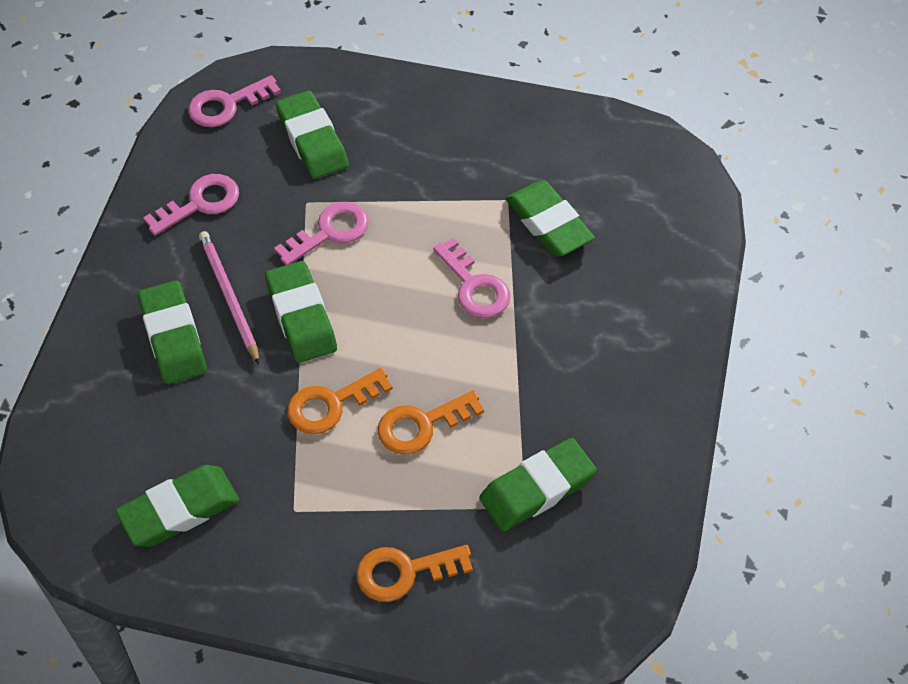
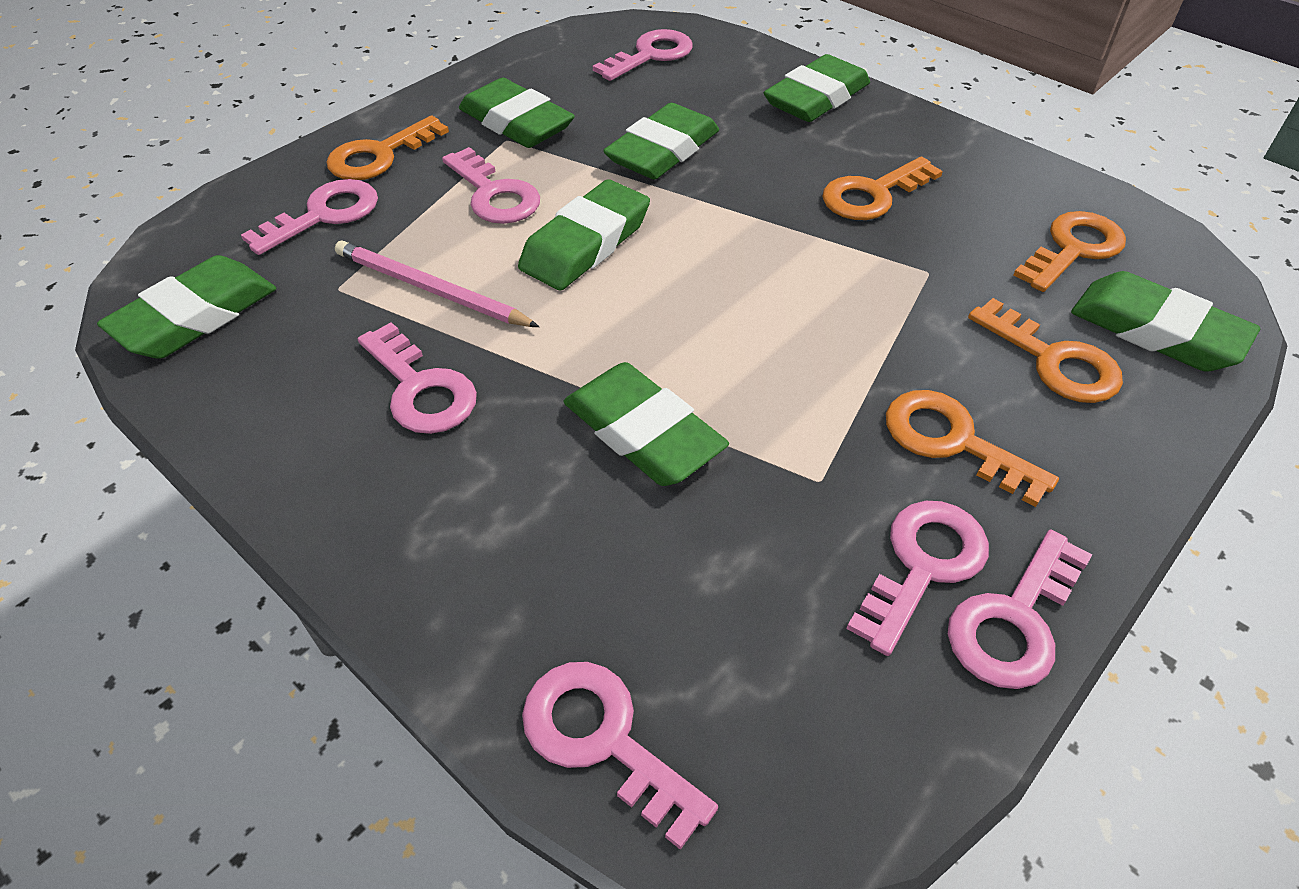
green eraser: [115,465,239,547] [138,280,207,384] [265,261,337,363] [276,91,349,179] [479,438,597,531] [505,180,595,257] = 6 -> [97,255,276,359] [459,78,575,148] [518,179,650,290] [563,362,729,486] [603,103,719,179] [764,54,870,122] [1071,271,1260,372] = 7
orange key: [287,368,393,434] [356,545,473,602] [378,390,484,455] = 3 -> [327,115,449,180] [822,157,943,220] [886,390,1059,507] [968,298,1123,403] [1013,211,1126,292] = 5
pink key: [143,174,239,235] [188,75,281,127] [274,202,369,265] [433,237,510,318] = 4 -> [241,179,378,255] [358,322,477,434] [442,147,540,224] [522,662,718,850] [593,29,693,81] [846,501,989,656] [948,530,1092,689] = 7

